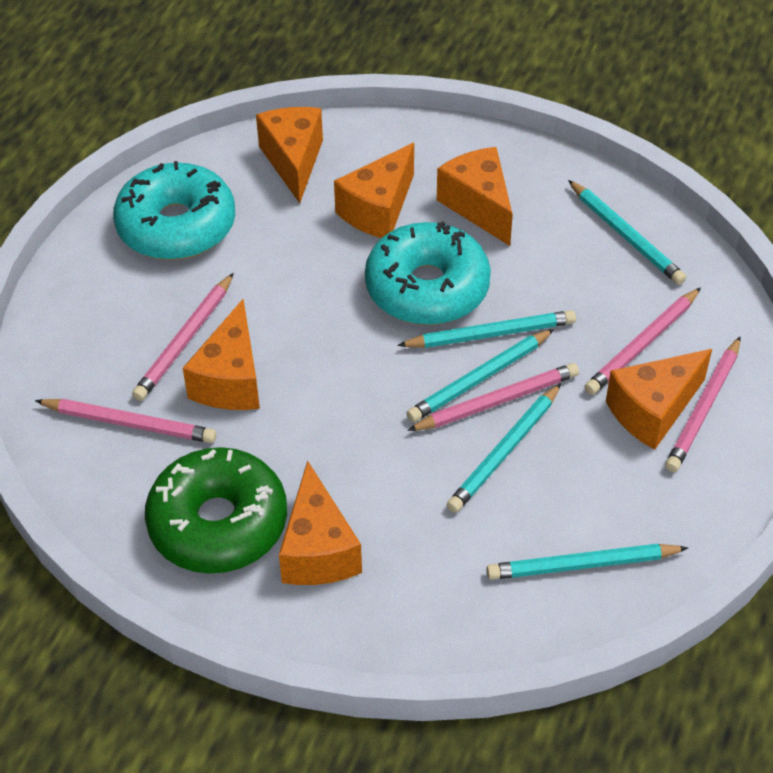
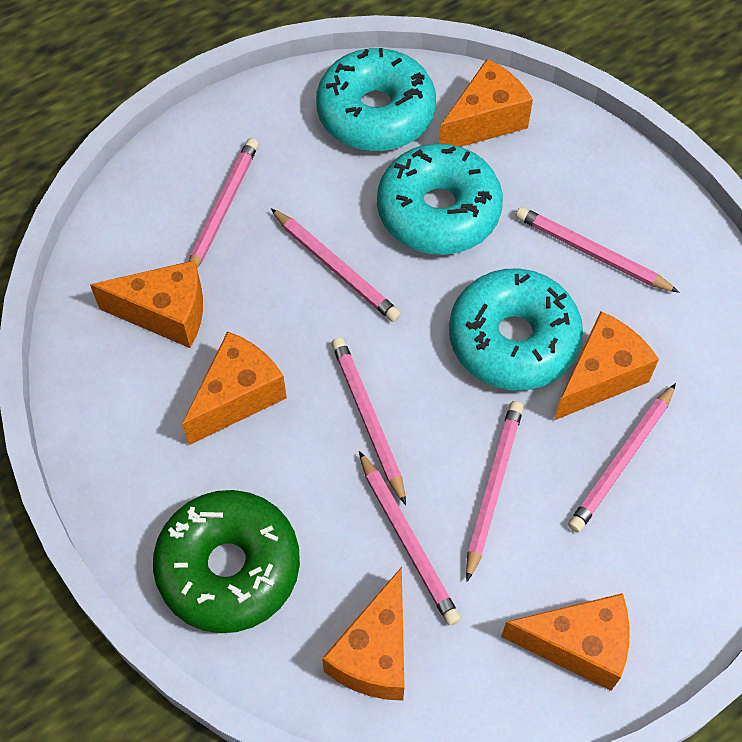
pink pencil: [35,399,216,443] [132,273,234,401] [407,363,579,431] [584,287,701,395] [665,337,740,472] = 5 -> [189,138,259,268] [271,208,401,322] [332,337,406,505] [359,451,461,626] [466,401,523,582] [516,207,679,293] [568,383,676,533] = 7
turquoise donut: [113,161,235,260] [365,221,491,325] = 2 -> [316,48,436,151] [377,144,503,255] [449,269,583,390] = 3
turquoise pencil: [397,310,576,348] [407,329,554,422] [447,383,561,513] [486,544,688,580] [568,180,686,285] = 5 -> none = 0

